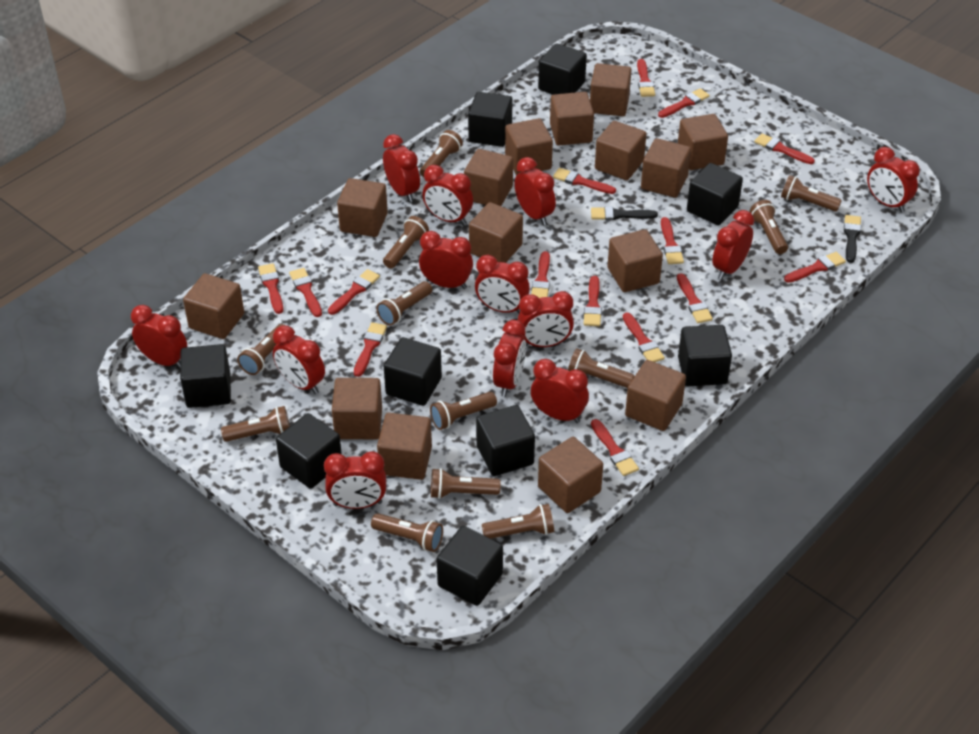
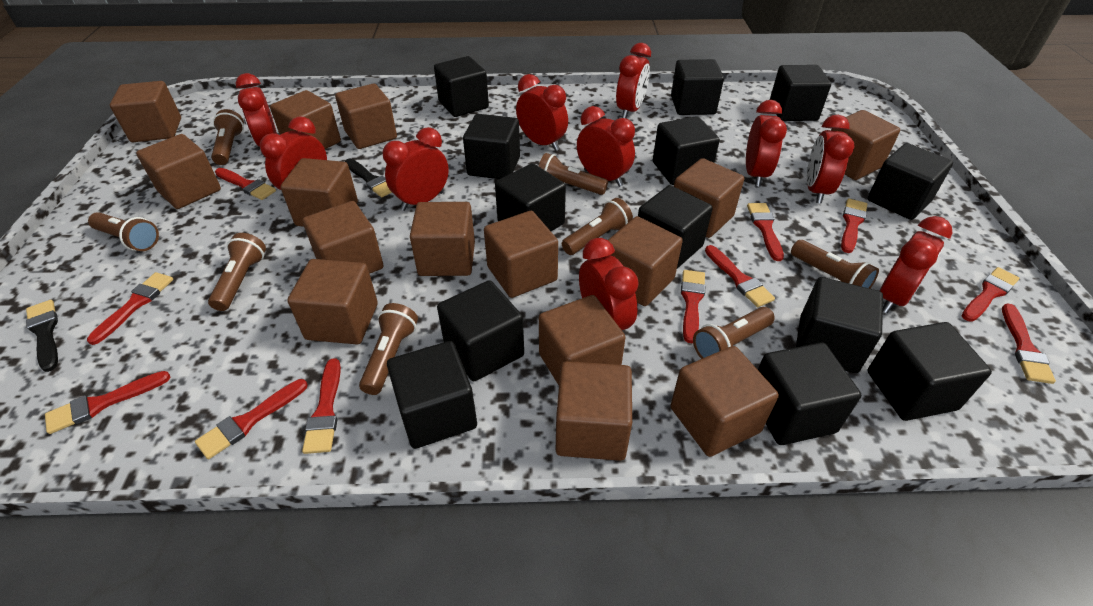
black cube: [180,344,231,408] [276,413,342,489] [384,337,442,406] [437,526,503,606] [468,92,512,147] [476,405,535,476] [538,43,587,95] [678,325,732,386] [687,163,743,225] = 9 -> [387,341,477,449] [434,56,489,117] [437,280,524,382] [463,114,520,179] [495,163,566,231] [638,185,713,269] [653,116,720,185] [671,59,724,115] [758,343,861,445] [770,65,831,121] [796,277,883,373] [867,143,953,220] [867,322,992,421] = 13
brown flashlight: [221,406,290,442] [237,324,286,375] [371,513,443,552] [376,281,432,325] [383,216,429,269] [420,130,463,177] [430,392,497,430] [431,468,501,499] [482,504,554,539] [568,348,634,388] [749,200,788,254] [781,175,842,212] = 12 -> [88,212,159,251] [208,233,266,311] [211,109,244,165] [359,303,418,395] [539,153,608,195] [562,198,633,255] [693,307,775,359] [791,240,879,289] = 8
red brush: [258,263,283,314] [289,268,322,317] [328,269,380,315] [354,322,387,377] [531,251,550,298] [553,168,616,194] [584,276,602,326] [591,419,639,476] [623,312,665,362] [637,59,655,97] [658,88,710,118] [661,217,684,264] [677,273,713,323] [754,134,815,164] [784,252,846,283] = 15 -> [45,371,170,434] [87,272,173,345] [195,379,308,459] [215,168,276,200] [302,358,341,454] [681,270,705,343] [705,245,775,307] [747,203,784,261] [841,199,867,253] [962,267,1019,322] [1002,304,1056,384] = 11
red clock: [131,305,187,369] [273,326,325,394] [324,452,386,509] [383,134,420,202] [419,231,473,289] [422,165,473,225] [475,255,530,313] [493,320,526,397] [514,157,556,225] [518,291,574,347] [531,359,589,423] [712,210,754,280] [867,147,920,212] = 13 -> [236,73,277,147] [260,116,327,190] [382,127,449,211] [516,74,568,151] [577,106,635,187] [579,238,639,330] [616,43,651,118] [746,100,787,187] [807,115,855,204] [880,216,953,313] = 10

